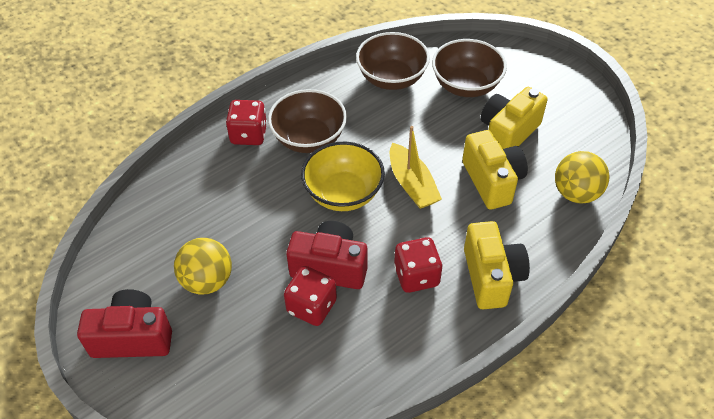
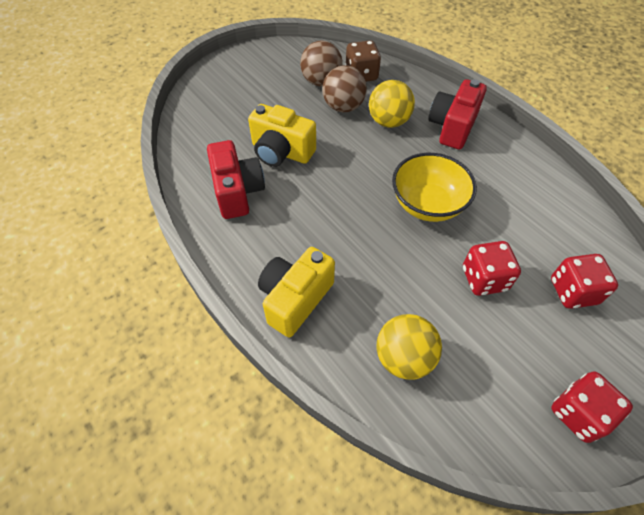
brown ball: none = 0 -> [300,41,343,86] [322,65,367,112] = 2
brown bowl: [268,89,347,153] [356,32,430,90] [432,39,507,97] = 3 -> none = 0
brown dice: none = 0 -> [345,40,381,82] = 1
yellow boat: [390,126,442,209] = 1 -> none = 0
yellow camera: [462,130,528,210] [464,221,530,310] [480,87,548,149] = 3 -> [248,104,316,167] [258,247,335,338] = 2

